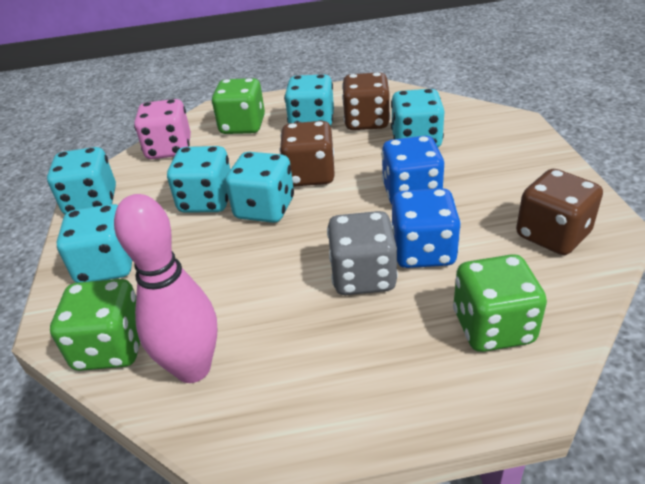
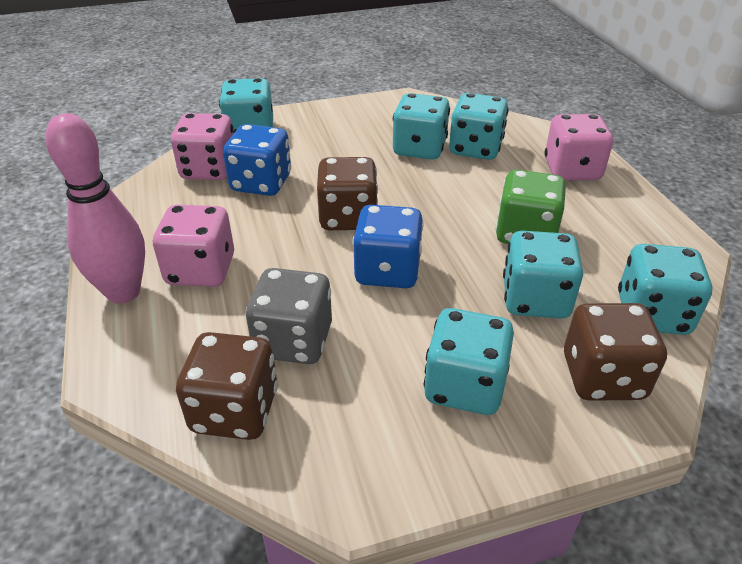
green dice: [50,279,140,371] [212,78,265,134] [453,254,547,352] = 3 -> [496,170,566,244] = 1
pink dice: [134,99,191,159] = 1 -> [153,205,234,287] [171,113,233,180] [545,114,613,181] = 3

